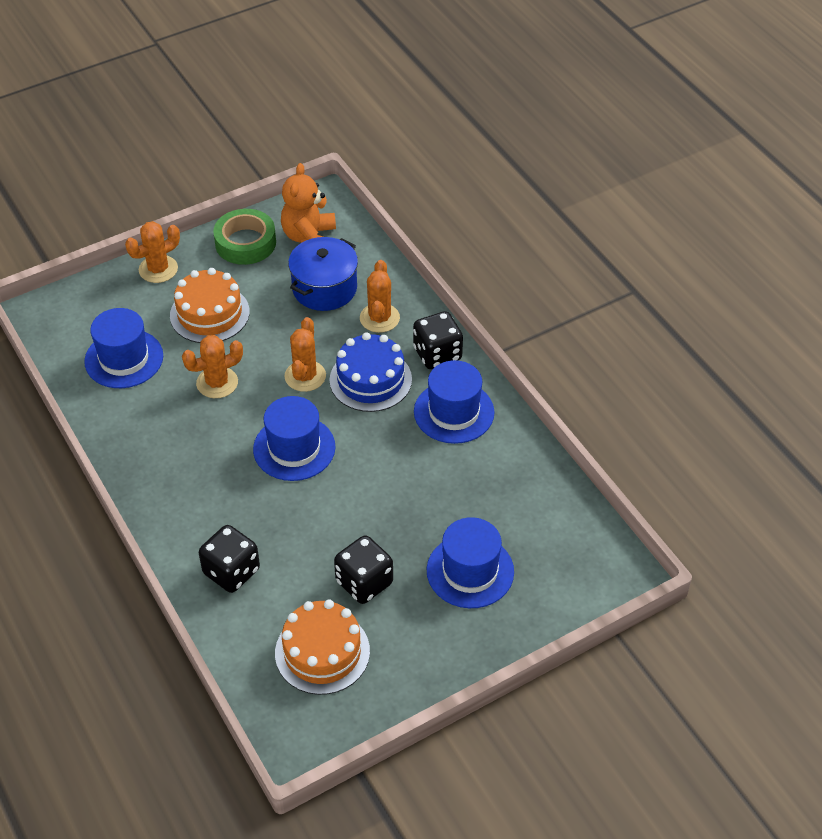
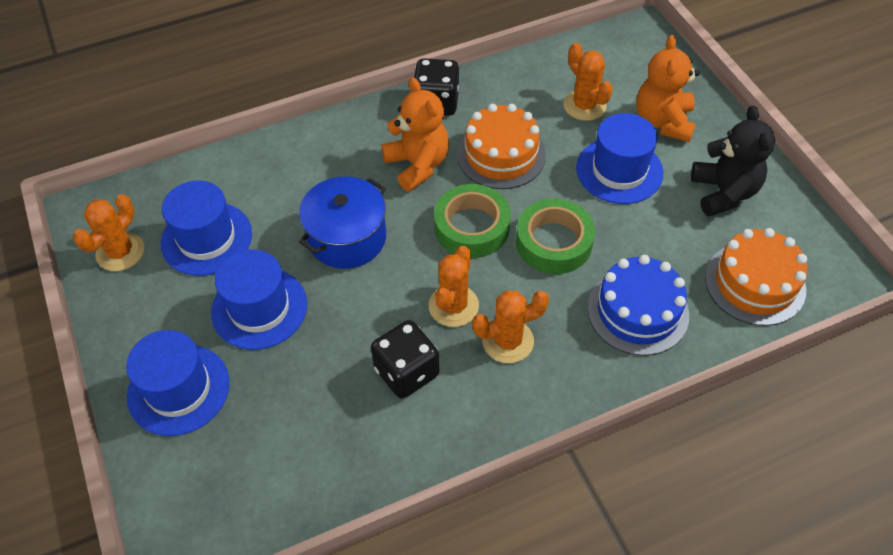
black dice: [199,525,260,593] [334,535,393,604] [413,311,463,369] = 3 -> [371,320,439,398] [414,58,459,116] = 2
black teddy bear: none = 0 -> [691,105,775,217] = 1
green tape: [213,209,276,265] = 1 -> [434,184,511,258] [516,198,595,274] = 2
orange teddy bear: [281,163,336,243] = 1 -> [381,78,449,192] [636,35,700,142] = 2

